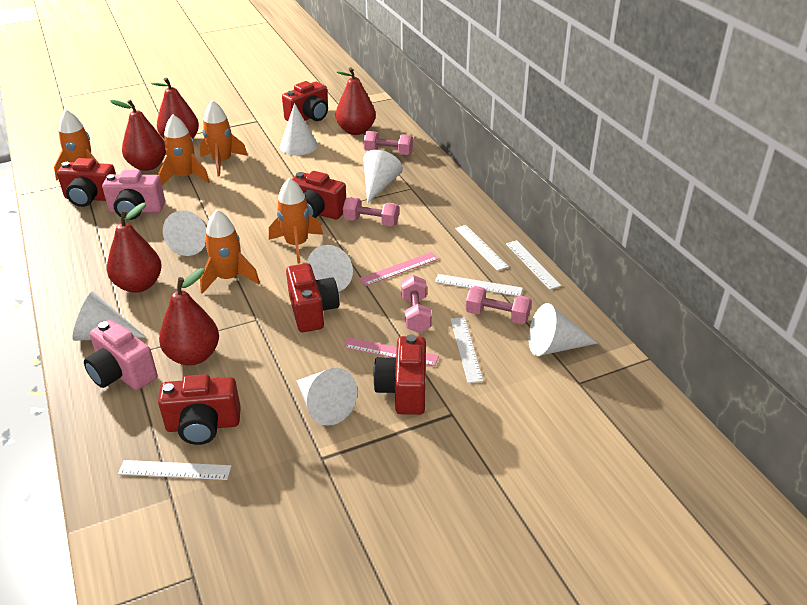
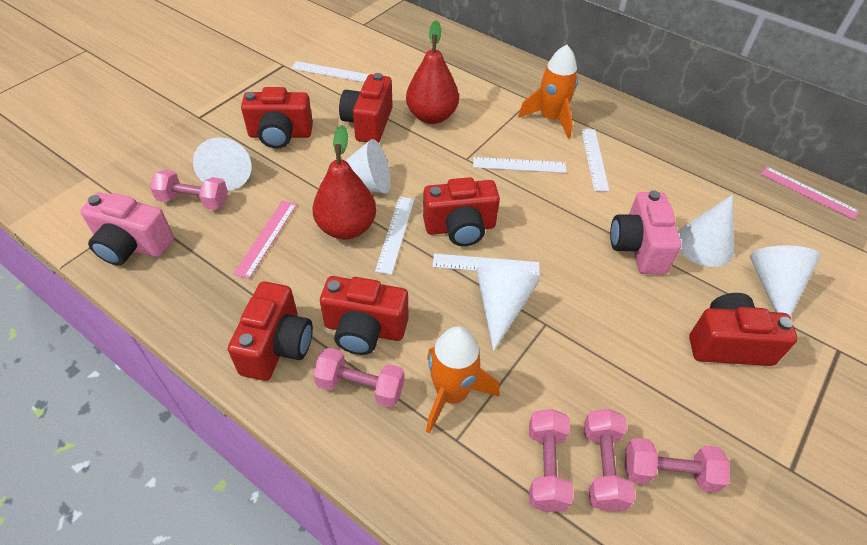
orange rocket: [54,109,99,181] [158,114,210,185] [200,100,248,176] [200,210,260,294] [269,178,323,264] = 5 -> [426,326,500,434] [518,45,578,139] = 2
pink dumbbell: [343,197,399,226] [364,131,413,155] [401,275,432,333] [466,286,531,324] = 4 -> [150,170,228,210] [313,348,404,408] [529,409,574,512] [584,409,635,512] [625,438,730,493] = 5
red pear: [107,203,162,293] [110,99,166,171] [151,77,199,139] [159,268,219,365] [336,67,376,135] = 5 -> [312,125,376,240] [406,21,459,124] = 2
white cone: [72,291,146,341] [163,210,206,256] [280,103,318,155] [297,368,357,426] [307,245,353,292] [363,150,403,203] [528,303,598,356] = 7 -> [193,137,252,191] [320,139,391,194] [476,264,539,351] [678,194,734,267] [750,246,820,316] = 5

